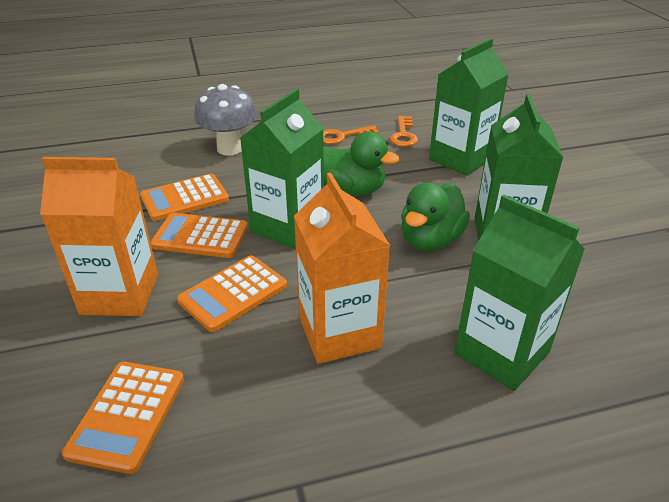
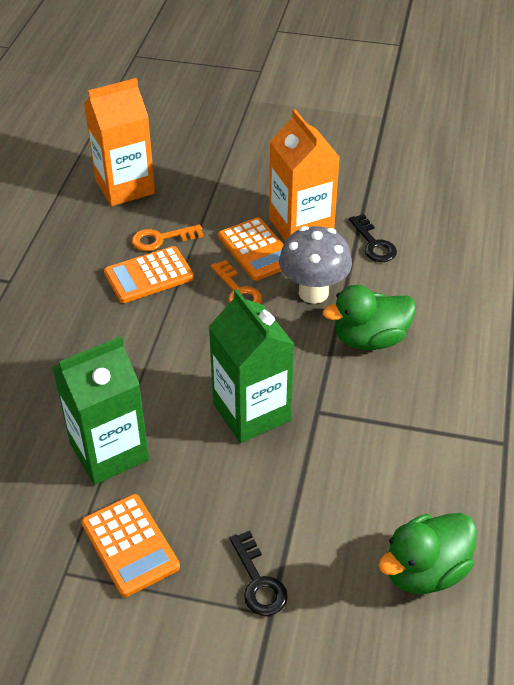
black key: none = 0 -> [229,531,288,616] [349,214,397,262] = 2
green carton: [240,89,324,249] [429,38,509,176] [455,194,585,391] [475,94,564,241] = 4 -> [52,336,149,485] [209,289,295,443] = 2
orange calculator: [62,362,184,474] [140,174,229,221] [150,213,248,258] [177,255,287,332] = 4 -> [81,494,180,597] [104,246,194,303] [218,217,284,281] = 3

